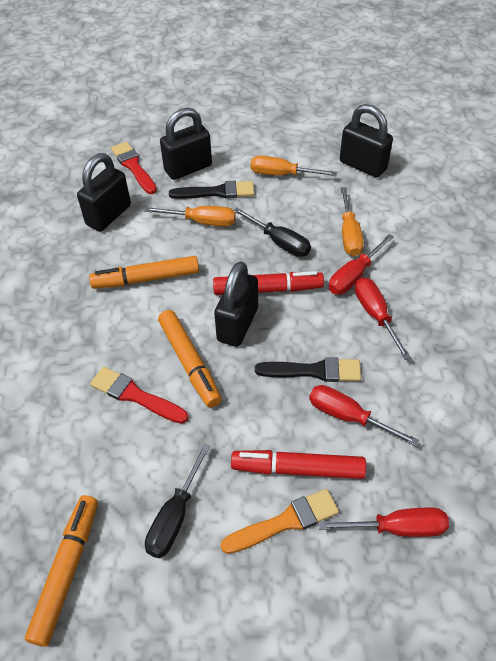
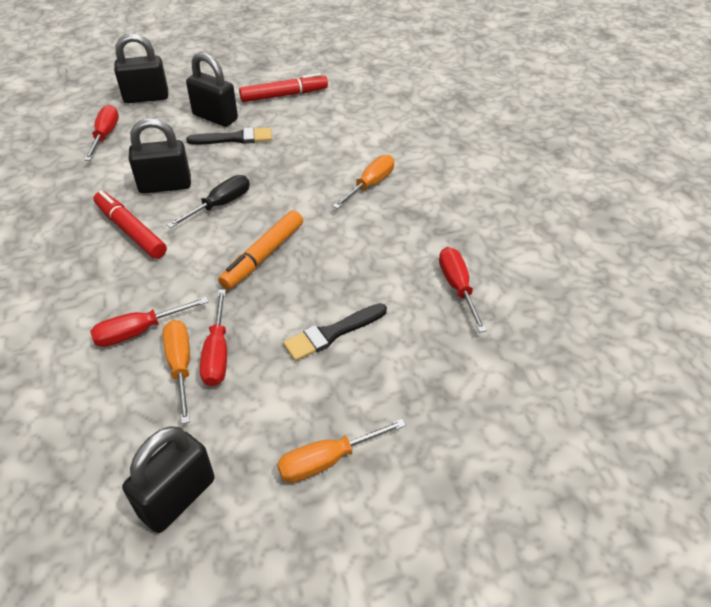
black screwdriver: [145,444,211,558] [234,208,311,257] = 2 -> [167,175,250,228] = 1
orange brush: [220,489,339,554] = 1 -> none = 0
orange marker: [25,495,98,647] [89,256,199,289] [158,310,222,408] = 3 -> [218,210,303,290] = 1
red brush: [90,367,188,424] [111,142,157,194] = 2 -> none = 0

